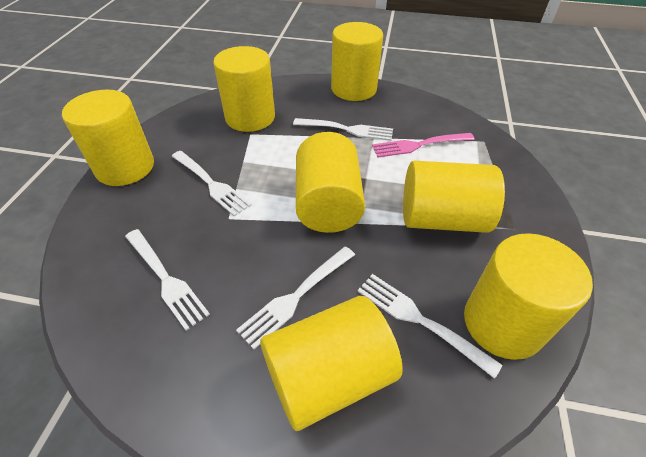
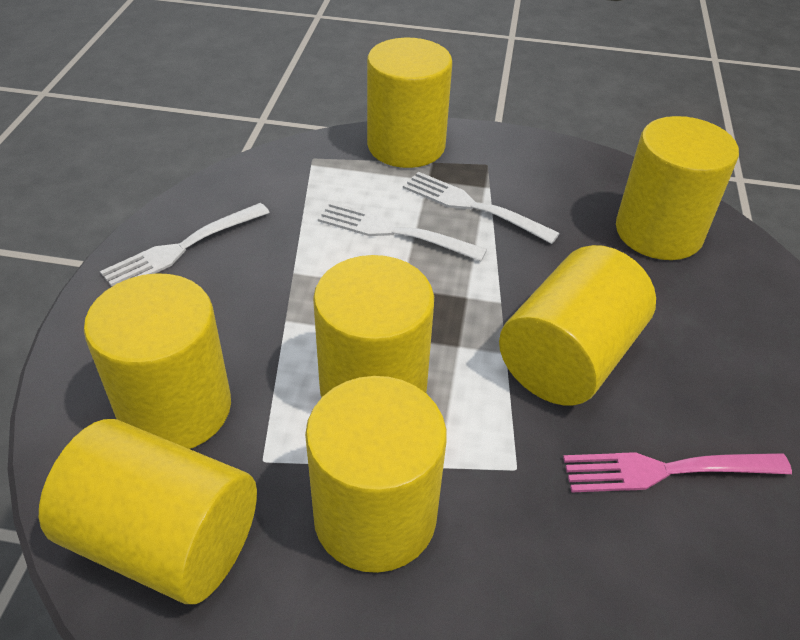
white fork: [125,229,210,330] [172,151,252,216] [236,246,355,349] [293,118,393,141] [357,274,502,379] = 5 -> [100,203,270,287] [318,202,487,261] [403,172,560,244] = 3

